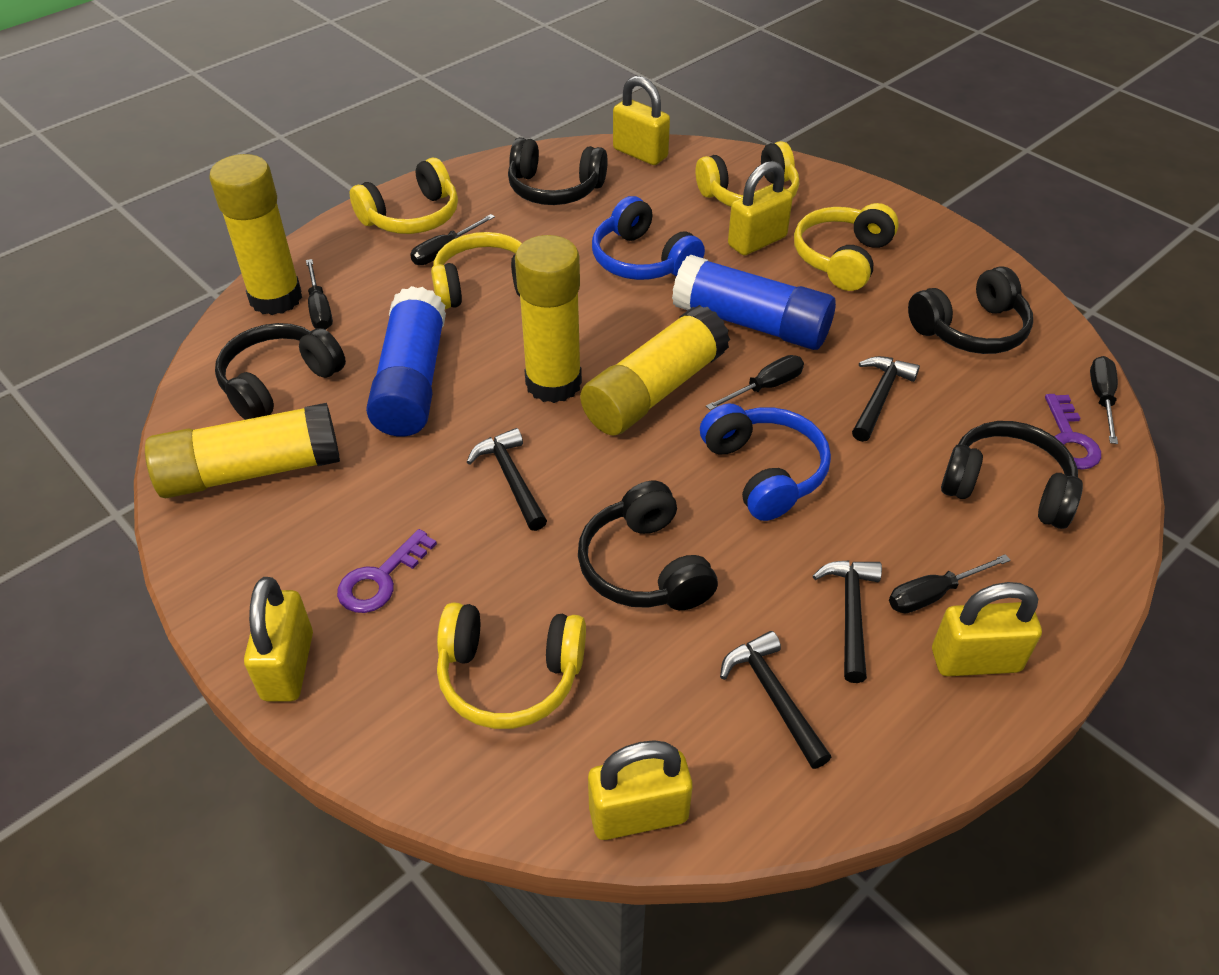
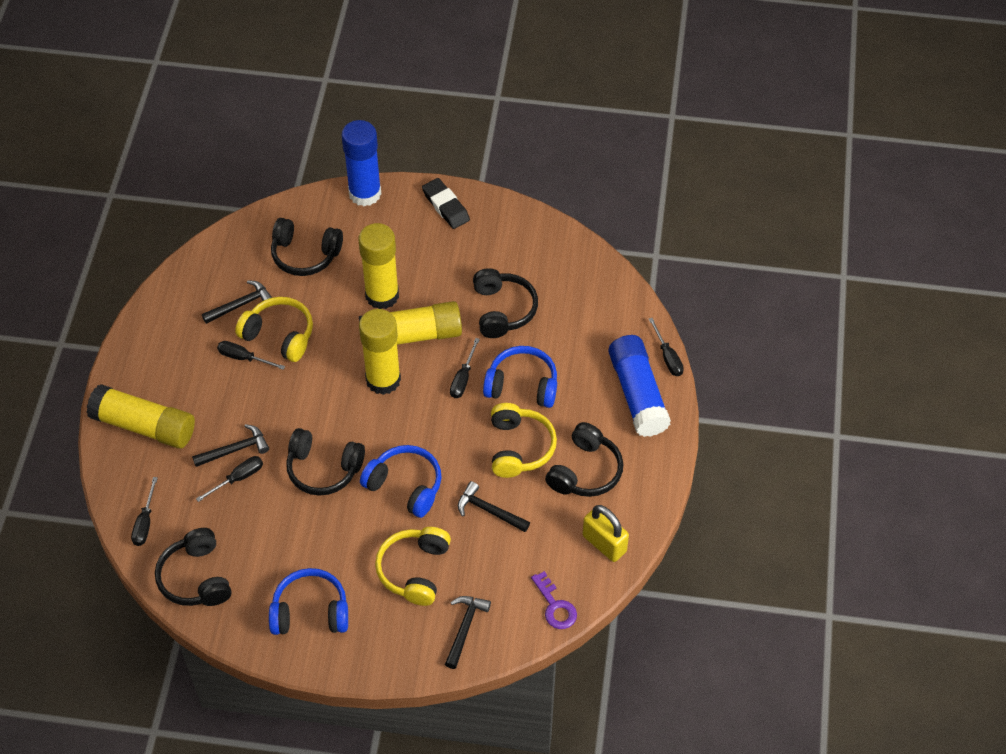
black eraser: none = 0 -> [422,178,470,229] = 1
blue headphones: [592,196,705,280] [700,404,831,521] = 2 -> [269,568,348,635] [360,445,442,518] [483,346,557,408] = 3
purple key: [337,529,437,613] [1045,394,1101,470] = 2 -> [531,571,577,629] = 1
yellow headphones: [350,158,458,234] [431,232,522,309] [437,602,586,729] [696,141,799,207] [794,203,899,291] = 5 -> [235,297,313,362] [375,527,451,606] [491,403,557,478] = 3
yellow padlock: [244,577,313,702] [588,740,693,840] [613,76,670,165] [728,161,793,255] [932,582,1042,677] = 5 -> [583,505,629,562] = 1

